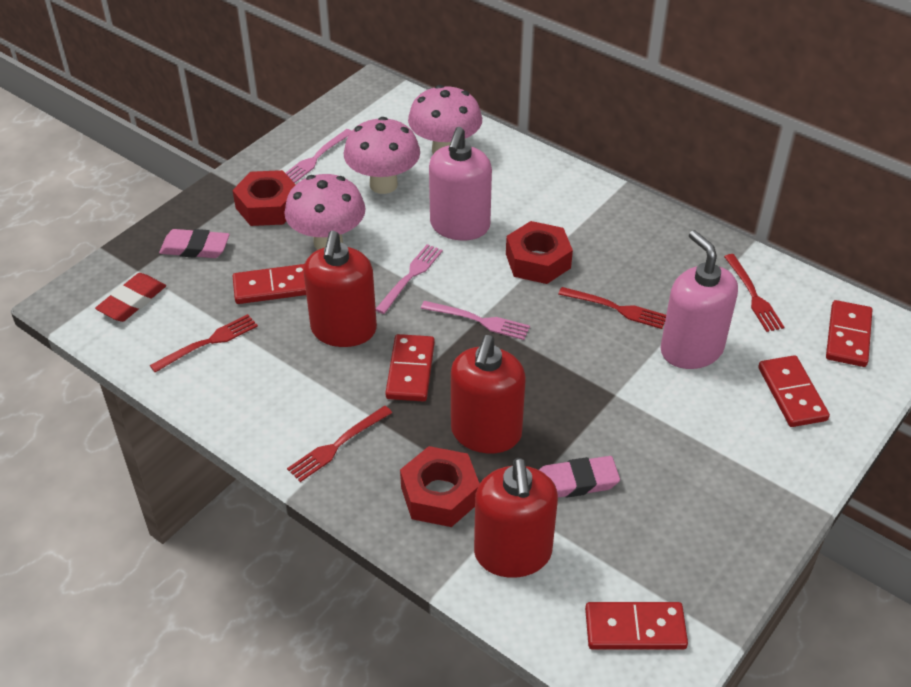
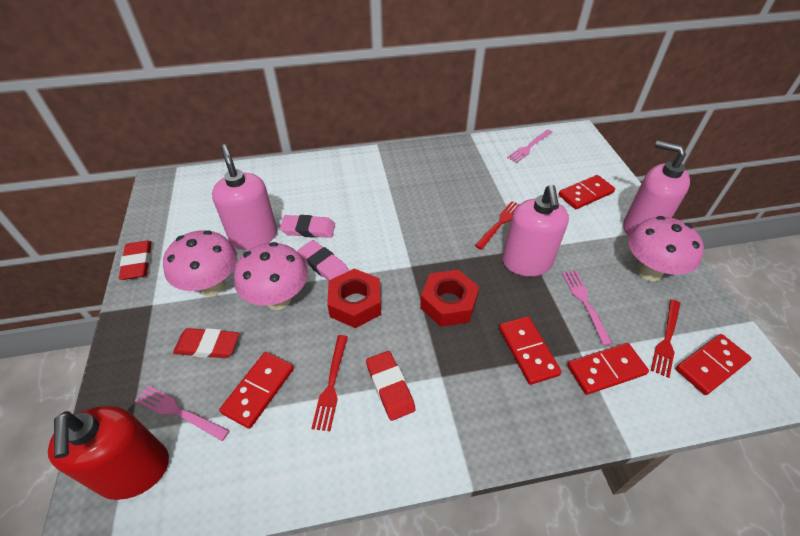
pink soap dispenser: [429,127,492,240] [661,230,738,369] = 2 -> [212,144,277,250] [502,185,569,277] [623,140,690,236] = 3
red eraser: [95,273,166,322] = 1 -> [119,241,152,280] [173,328,239,358] [366,351,416,421] = 3
red fork: [150,314,258,372] [287,406,392,482] [558,287,666,329] [724,254,784,332] = 4 -> [311,335,348,431] [475,201,520,250] [651,299,681,378] = 3
red nut: [232,170,296,226] [400,446,479,527] [506,221,573,284] = 3 -> [327,268,381,328] [420,270,479,327] = 2
red soap dispenser: [304,231,377,347] [451,335,526,453] [474,458,558,578] = 3 -> [48,406,169,500] = 1

